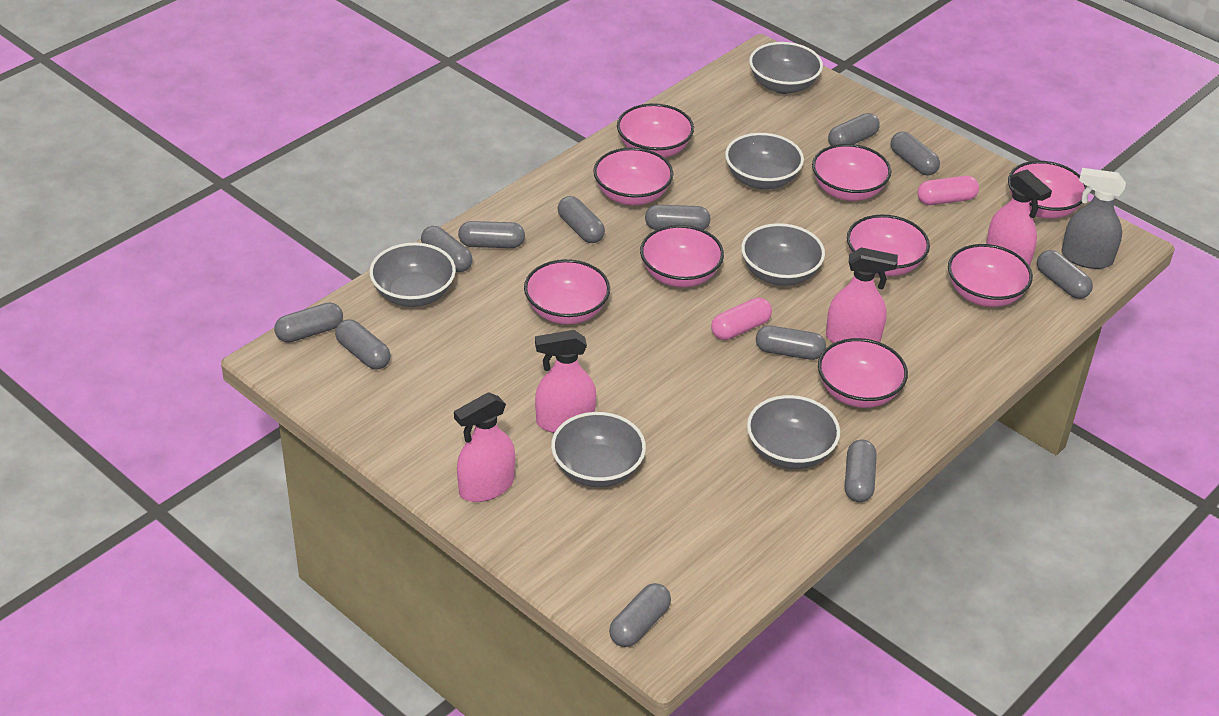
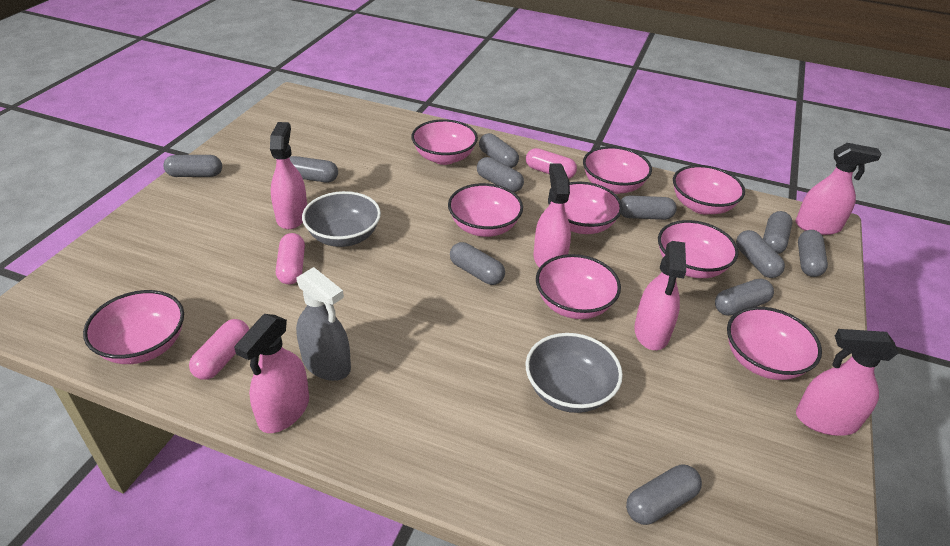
grey bowl: [370,243,456,307] [551,412,646,487] [725,133,804,189] [741,223,825,286] [747,395,840,469] [749,42,823,94] = 6 -> [302,191,381,247] [526,333,623,413] = 2
grey capsule: [274,302,343,343] [335,319,391,370] [421,226,473,272] [458,221,525,248] [558,196,605,243] [609,583,671,647] [645,205,711,230] [756,326,826,360] [828,113,880,146] [845,440,877,502] [891,132,940,176] [1037,250,1093,299] = 12 -> [163,155,222,177] [289,156,338,183] [450,242,505,285] [477,157,524,192] [479,133,519,168] [621,195,677,220] [626,464,702,525] [715,279,774,316] [736,230,785,278] [763,211,792,254] [798,230,828,277] = 11
pink capsule: [711,298,772,340] [917,176,979,205] = 2 -> [189,319,249,380] [276,233,305,284] [526,148,577,179] = 3
pink spray bottle: [454,392,515,502] [535,330,596,433] [826,247,898,343] [986,169,1052,266] = 4 -> [234,314,309,433] [270,122,307,229] [533,163,571,268] [634,241,686,350] [795,143,881,235] [796,329,899,436] = 6

